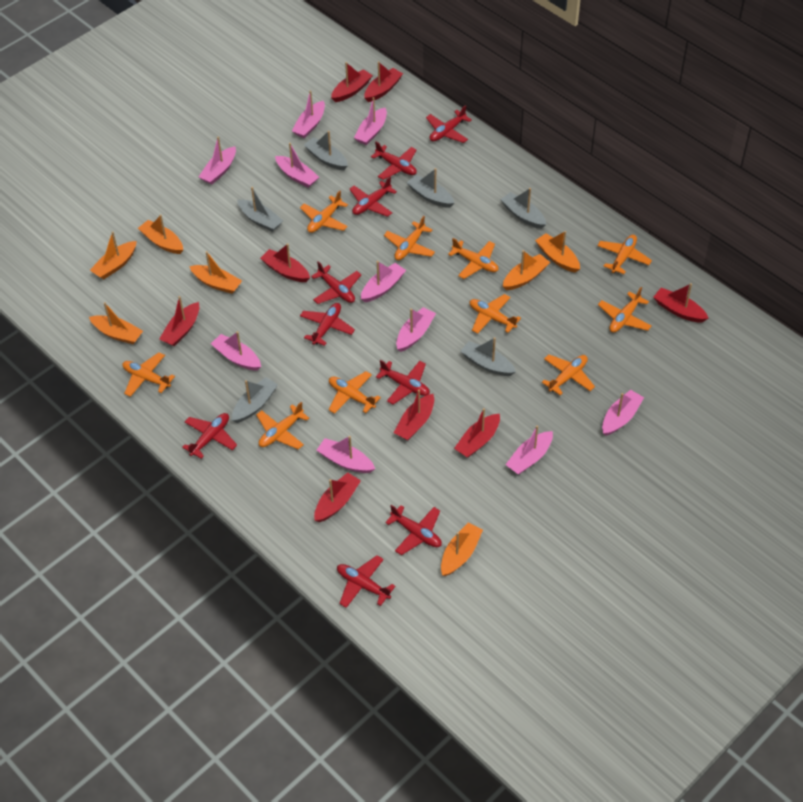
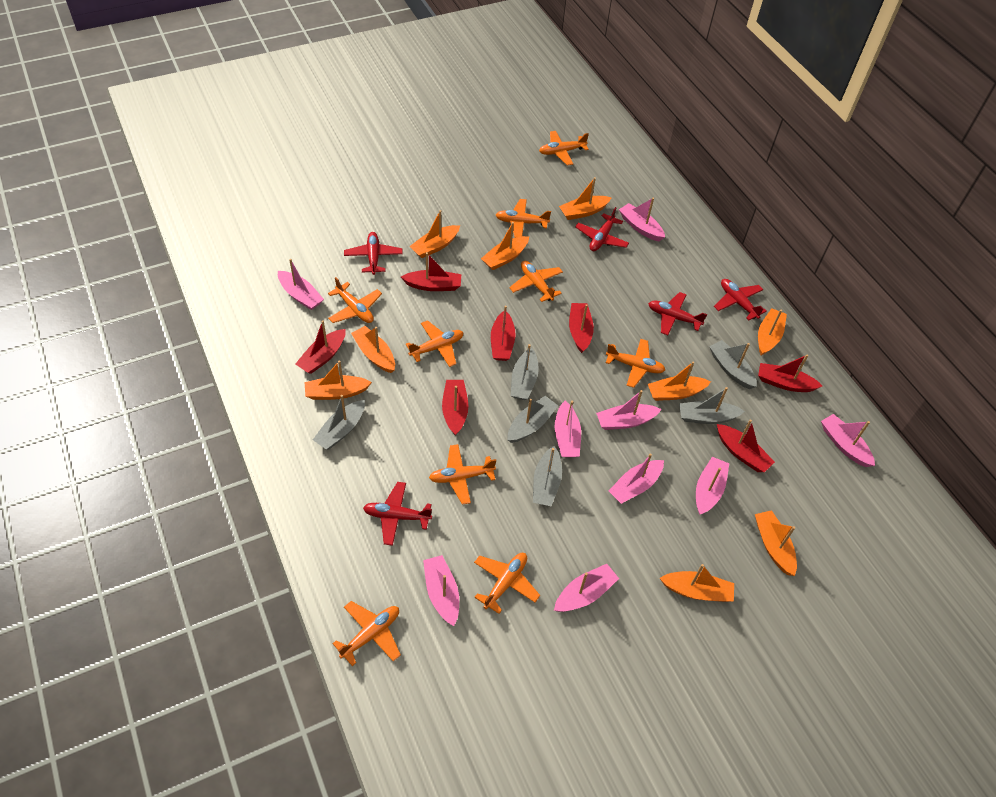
orange boat: [89,302,143,344] [90,231,137,279] [138,215,183,254] [189,251,242,294] [441,522,483,576] [503,250,550,290] [535,231,580,273] = 7 -> [305,360,372,400] [351,326,395,373] [410,210,460,258] [481,222,529,270] [559,177,612,220] [648,361,711,401] [660,564,734,602] [755,510,797,576] [758,308,787,355] = 9
orange plane: [122,352,175,397] [256,402,309,449] [300,190,348,233] [329,371,381,414] [384,216,435,260] [448,238,498,279] [470,294,521,334] [542,354,595,395] [597,235,652,274] [598,287,652,333] = 10 -> [328,277,382,323] [332,601,401,666] [406,320,464,367] [429,444,496,505] [474,553,540,614] [496,199,551,238] [509,261,563,302] [539,131,589,166] [606,339,665,388] = 9
pink boat: [199,137,236,185] [211,331,261,371] [275,143,319,188] [292,90,325,138] [317,436,375,473] [354,97,387,145] [361,261,406,302] [396,307,436,352] [505,425,553,475] [602,390,644,436] = 10 -> [278,259,324,310] [423,555,459,626] [554,564,619,612] [555,401,581,457] [596,390,662,430] [609,453,664,504] [619,198,665,241] [696,457,729,515] [821,414,875,467] = 9
red boat: [159,296,199,346] [260,243,310,282] [314,472,361,522] [331,62,373,102] [364,61,403,102] [394,389,434,440] [454,408,500,458] [654,283,709,323] = 8 -> [295,320,346,374] [401,252,461,291] [442,380,468,435] [491,306,516,361] [569,303,594,353] [717,419,775,472] [758,355,822,392] = 7
red plane: [182,413,237,459] [300,303,355,346] [311,261,361,304] [337,555,395,608] [349,177,397,217] [371,141,417,180] [376,360,430,404] [385,505,442,555] [426,105,472,143] = 9 -> [344,232,403,275] [363,482,432,546] [575,207,629,251] [648,292,707,335] [714,279,767,321] = 5

